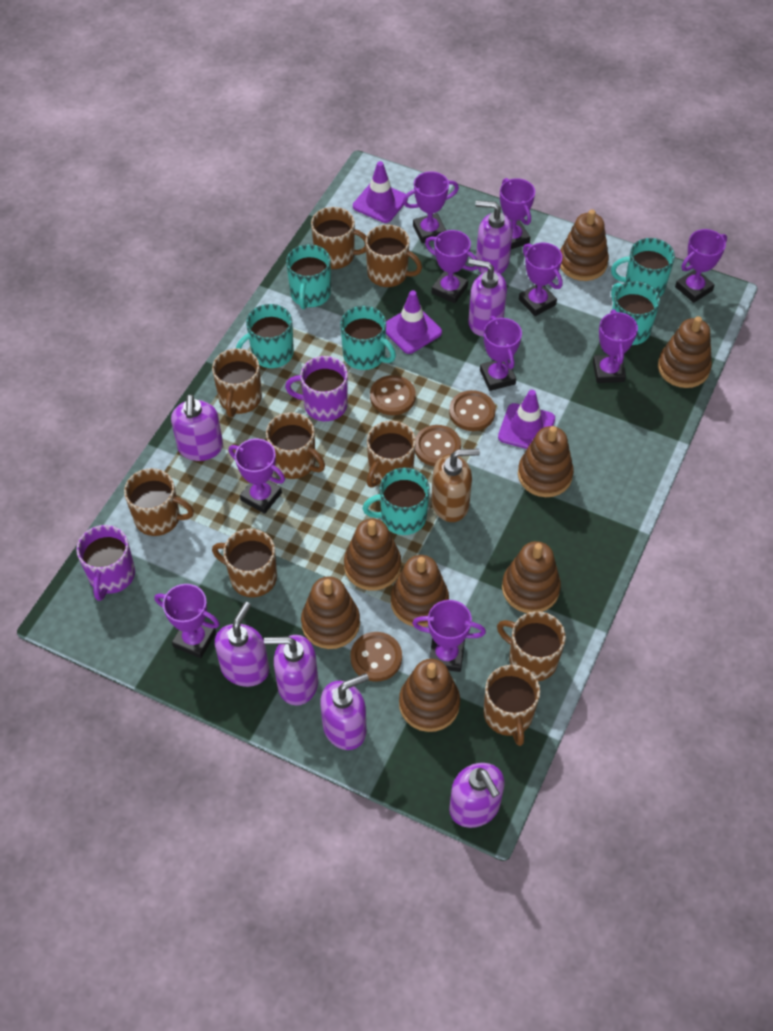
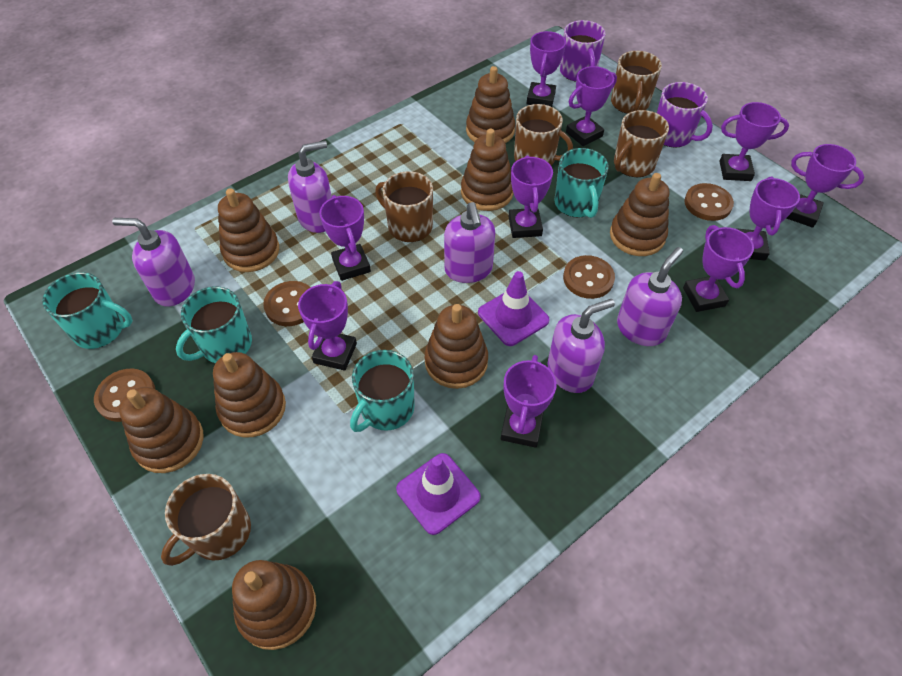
brown mug: [124,468,194,536] [212,348,262,417] [212,529,277,597] [266,412,325,479] [311,207,366,269] [365,225,422,287] [367,421,416,488] [484,665,540,746] [497,611,566,681] = 9 -> [161,474,251,566] [375,171,433,242] [514,104,573,165] [611,51,662,114] [614,110,669,177] = 5
brown soap dispenser: [431,449,480,522] = 1 -> none = 0
purple soap dispenser: [171,394,223,461] [215,602,269,687] [264,635,318,706] [320,673,369,750] [449,763,505,828] [468,259,507,336] [475,200,513,274] = 7 -> [112,218,195,307] [288,141,332,233] [444,202,495,283] [548,299,615,393] [617,247,683,346] = 5
purple traffic cone: [353,161,408,223] [386,290,442,354] [498,390,555,449] = 3 -> [396,453,481,535] [478,271,550,346] = 2
turquoise mug: [236,304,294,368] [286,244,331,309] [340,306,396,370] [362,467,430,535] [611,238,675,297] [611,281,660,345] = 6 -> [42,272,133,349] [176,286,252,363] [350,350,415,432] [555,148,609,218] = 4

